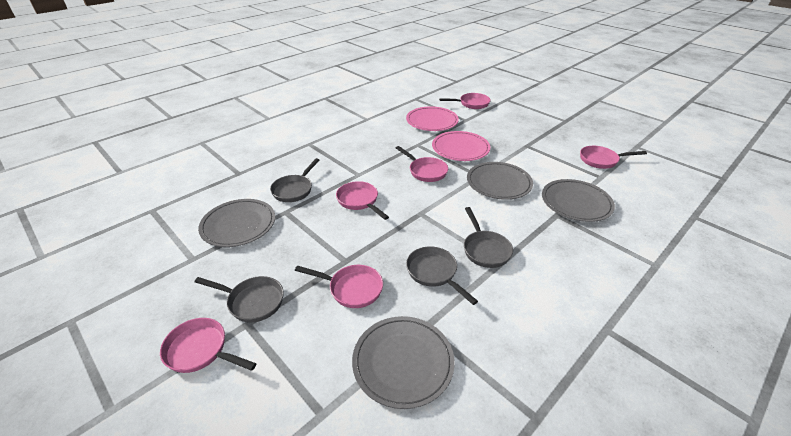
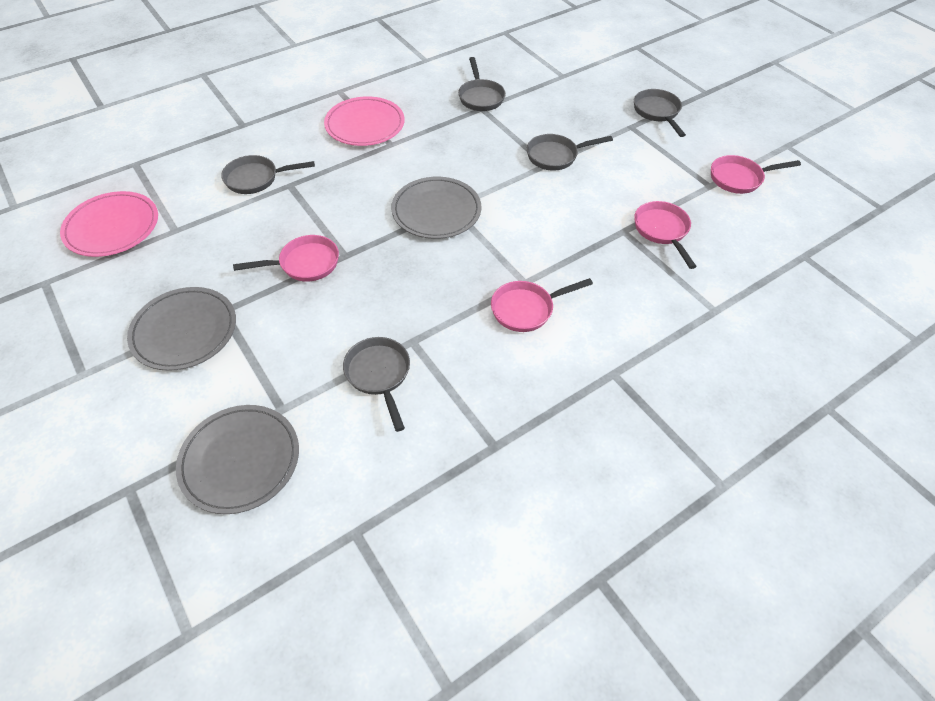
grey pan: [194,276,284,322] [270,158,320,202] [406,246,478,305] [464,207,513,268] = 4 -> [221,155,315,194] [343,337,410,432] [458,57,505,111] [527,134,613,171] [634,89,686,137] = 5
grey plate: [198,199,275,247] [352,316,455,409] [467,162,533,200] [542,179,615,222] = 4 -> [127,287,236,371] [176,405,299,514] [391,177,481,239] = 3
pink pan: [160,318,256,373] [295,265,383,308] [336,181,389,220] [396,146,448,182] [439,93,491,109] [580,146,647,169] = 6 -> [233,235,339,282] [491,278,593,332] [634,201,697,269] [711,155,801,194] = 4

